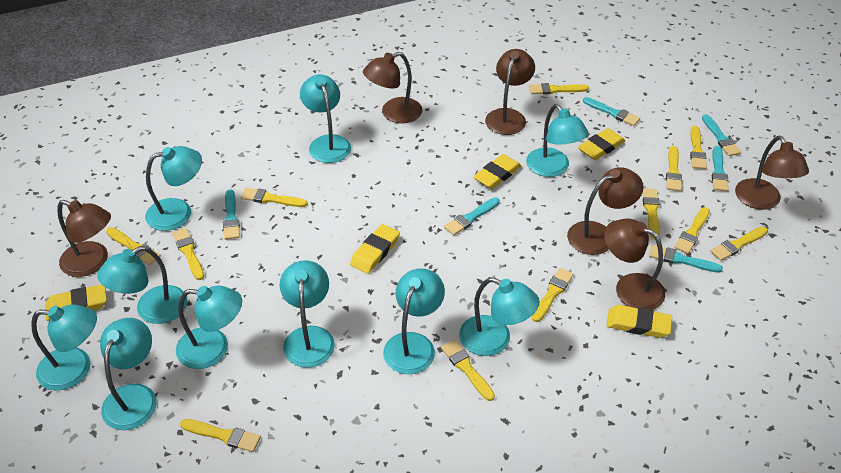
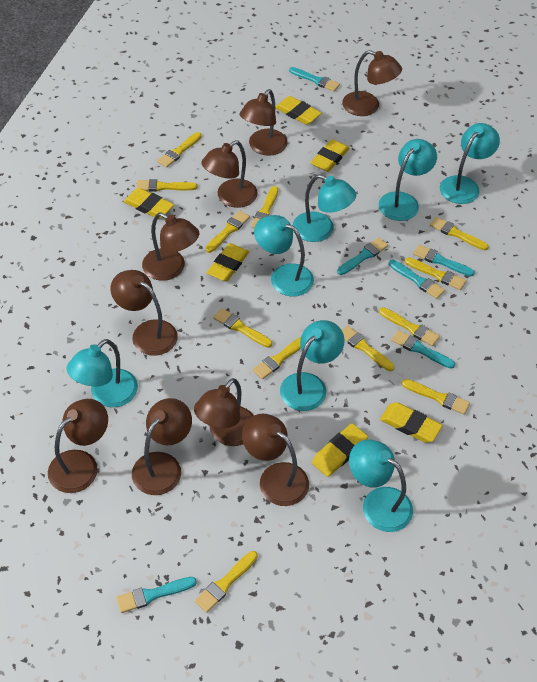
brown lamp: [57,200,111,277] [363,52,422,123] [485,49,535,135] [567,167,644,255] [604,219,665,310] [735,135,809,210] = 6 -> [48,399,108,493] [110,270,178,356] [132,398,192,495] [142,213,199,281] [194,378,254,446] [201,140,258,208] [240,89,288,156] [242,414,309,506] [342,50,402,116] = 9
turquoise lamp: [31,304,97,391] [97,246,187,324] [100,318,157,430] [145,146,202,231] [176,286,242,369] [280,260,335,368] [300,74,351,163] [383,268,445,374] [459,277,540,356] [526,104,589,177] = 10 -> [67,339,138,407] [254,215,314,297] [280,320,345,411] [293,174,357,242] [349,439,413,532] [379,139,437,221] [440,123,500,204] = 7
yellow eraser: [45,284,107,321] [350,224,400,274] [473,154,521,189] [578,128,625,160] [606,305,672,338] = 5 -> [124,188,174,219] [207,243,249,282] [275,96,321,125] [310,139,350,172] [312,423,368,477] [380,402,443,443] = 6

